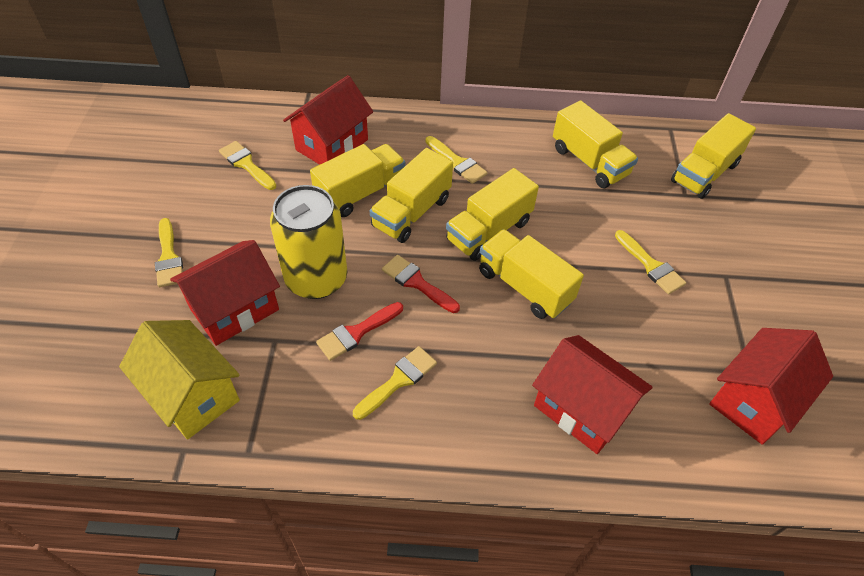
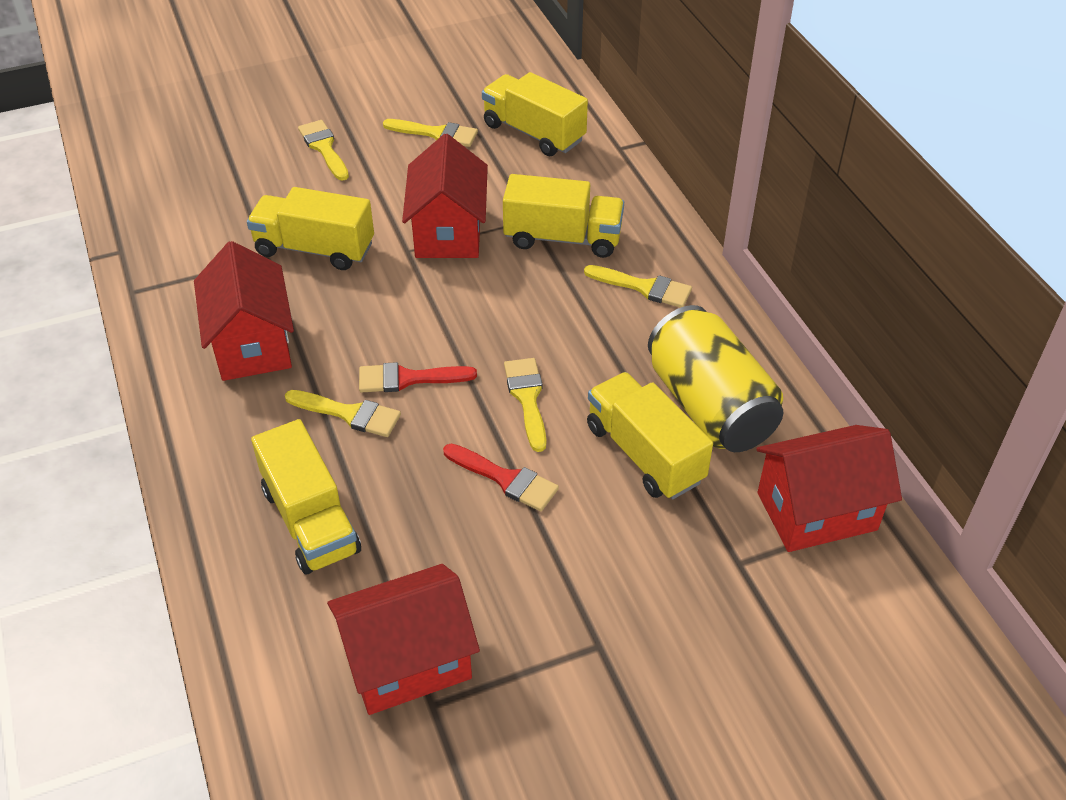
yellow house: [119,320,240,439] = 1 -> none = 0
yellow truck: [310,144,406,217] [370,148,453,243] [446,168,539,261] [479,229,584,319] [553,100,638,188] [671,113,756,199] = 6 -> [247,187,374,270] [251,419,361,574] [482,72,588,156] [503,174,624,258] [587,372,713,499] = 5

